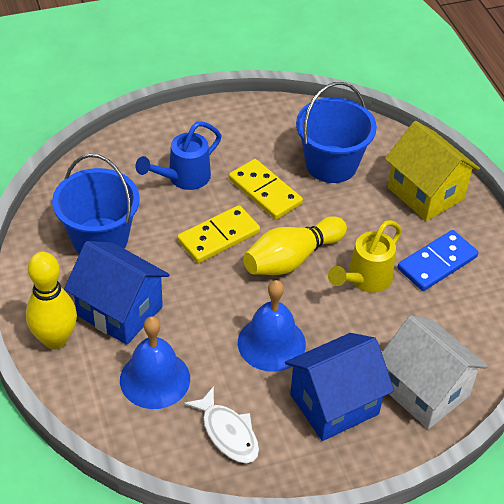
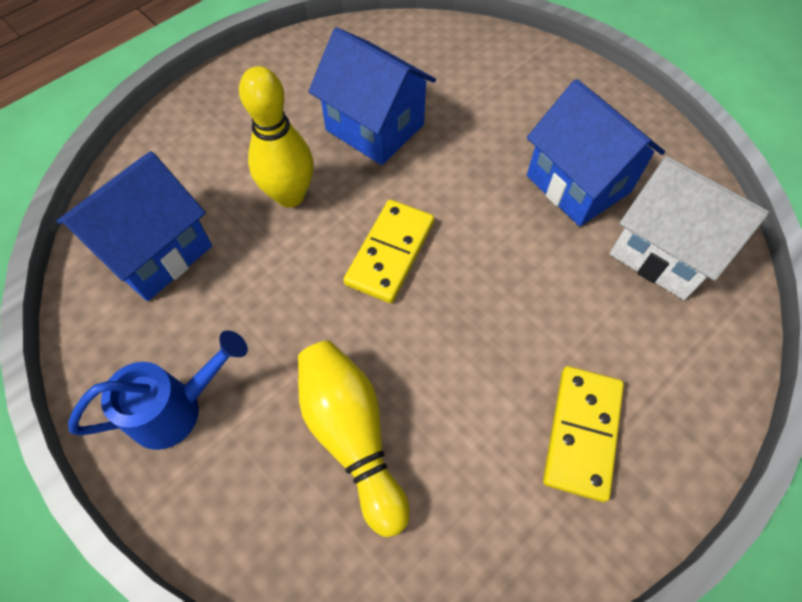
blue bell: [120,316,190,409] [238,280,306,372] = 2 -> none = 0
blue bucket: [52,154,140,254] [296,82,377,183] = 2 -> none = 0
blue domino: [398,230,478,291] = 1 -> none = 0
blue house: [64,241,170,345] [285,333,394,441] = 2 -> [56,151,212,301] [308,27,436,165] [527,79,665,226] = 3
white fish: [184,386,259,463] = 1 -> none = 0
yellow house: [385,121,480,221] = 1 -> none = 0
yellow watering can: [328,220,402,293] = 1 -> none = 0

